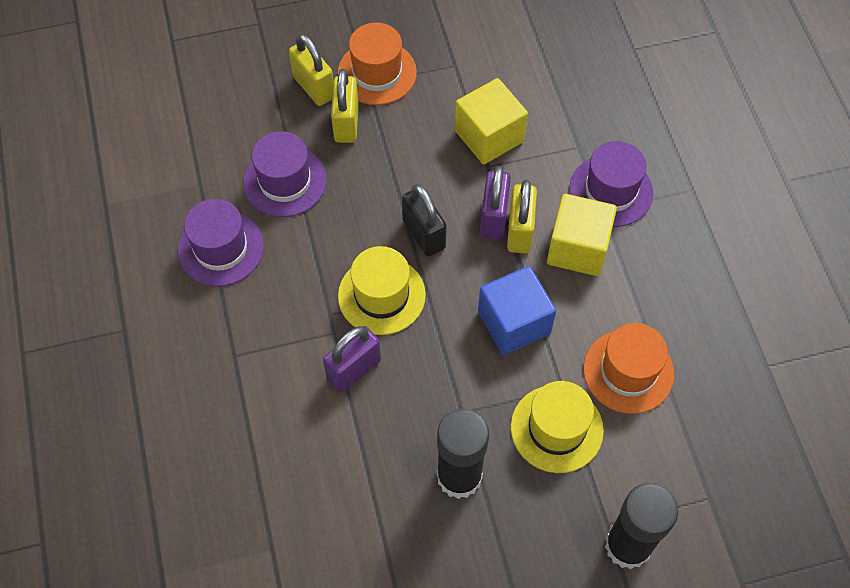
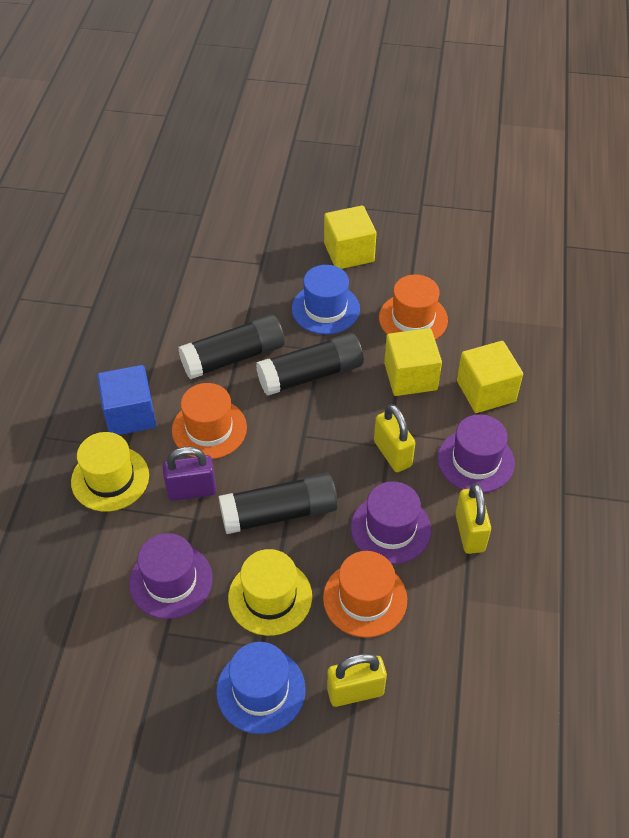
black glue stick: [437,409,489,499] [605,483,678,569] = 2 -> [178,314,285,379] [219,473,338,534] [256,333,364,395] = 3
black padlock: [402,184,447,257] = 1 -> none = 0
blue hat: none = 0 -> [216,642,306,734] [292,265,360,334] = 2
orange hat: [338,23,417,105] [583,323,674,414] = 2 -> [172,383,247,459] [323,551,407,638] [379,274,448,340] = 3
purple padlock: [323,326,381,392] [480,166,511,240] = 2 -> [163,447,216,501] = 1
yellow cube: [455,78,528,164] [547,194,617,276] = 2 -> [324,205,376,269] [384,328,442,396] [457,341,523,413] = 3

